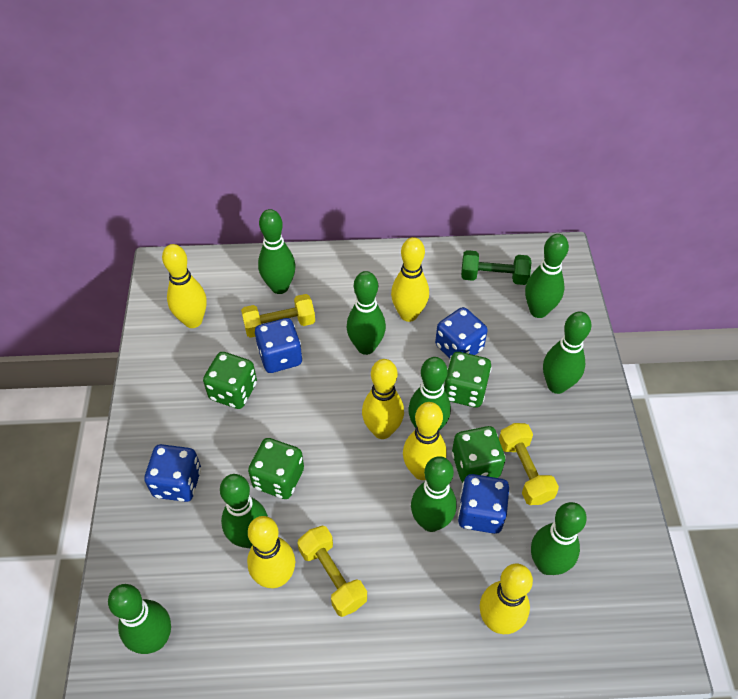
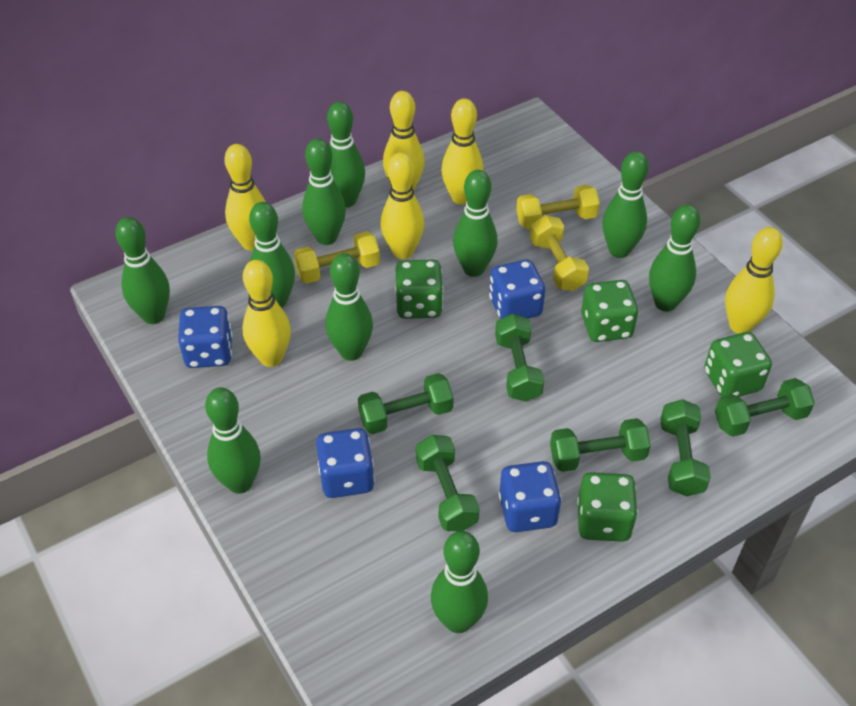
green bowling pin: [108,584,171,654] [220,474,268,548] [258,209,296,294] [347,271,386,355] [408,357,451,431] [411,456,457,532] [525,234,569,318] [531,502,587,575] [543,311,591,394] = 9 -> [115,217,170,324] [205,387,261,494] [249,202,295,308] [302,138,346,245] [325,253,373,361] [327,101,365,208] [431,531,488,633] [453,170,498,277] [602,151,649,258] [649,204,700,312] = 10
green dumbbell: [461,250,531,285] = 1 -> [358,373,454,434] [416,435,480,531] [495,314,544,402] [550,418,651,472] [660,399,711,496] [715,378,815,437] = 6

